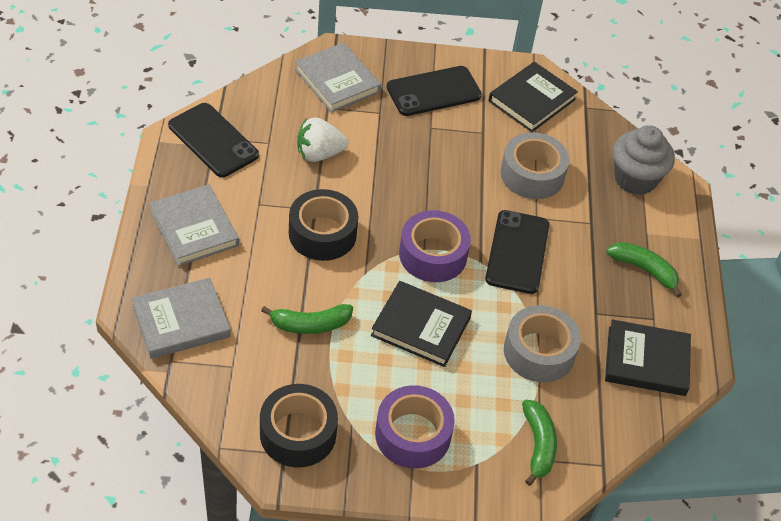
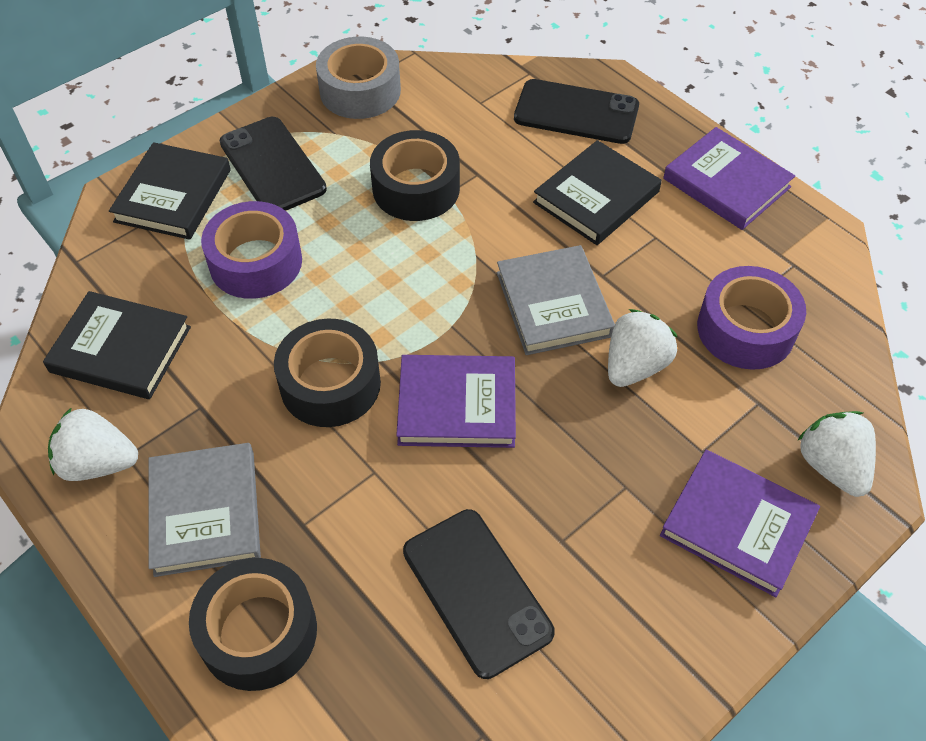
black tape: [260,384,338,468] [289,189,358,261] = 2 -> [189,558,317,691] [274,319,381,427] [370,130,460,221] = 3
green banana: [261,304,353,334] [522,400,557,486] [606,242,682,297] = 3 -> none = 0
grey book: [131,278,231,359] [149,184,239,266] [295,42,381,112] = 3 -> [148,443,261,577] [497,245,615,355] = 2
grey cupcake: [613,125,675,195] = 1 -> none = 0
grey tape: [500,132,569,199] [504,305,581,382] = 2 -> [316,37,401,119] = 1
purple book: none = 0 -> [396,355,516,448] [660,450,820,597] [663,127,795,230] = 3
white strawberry: [297,117,348,162] = 1 -> [48,407,138,481] [608,309,677,387] [797,411,876,497] = 3

